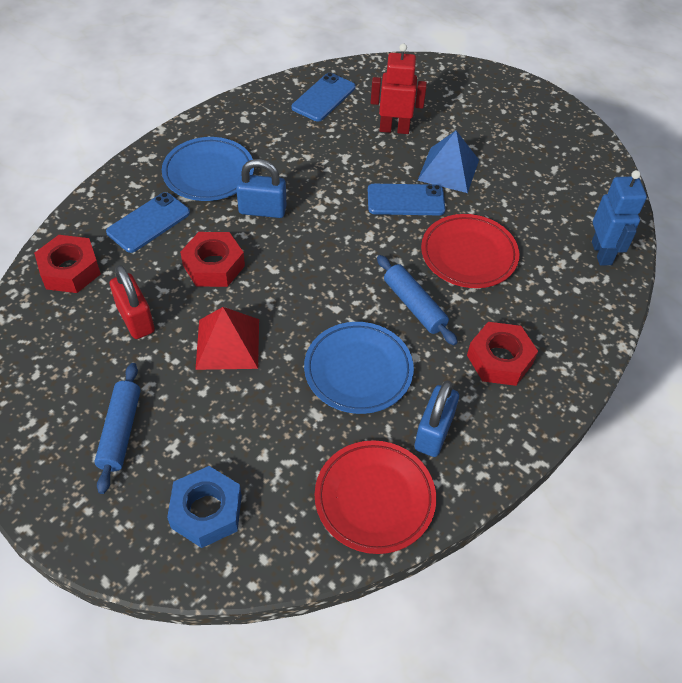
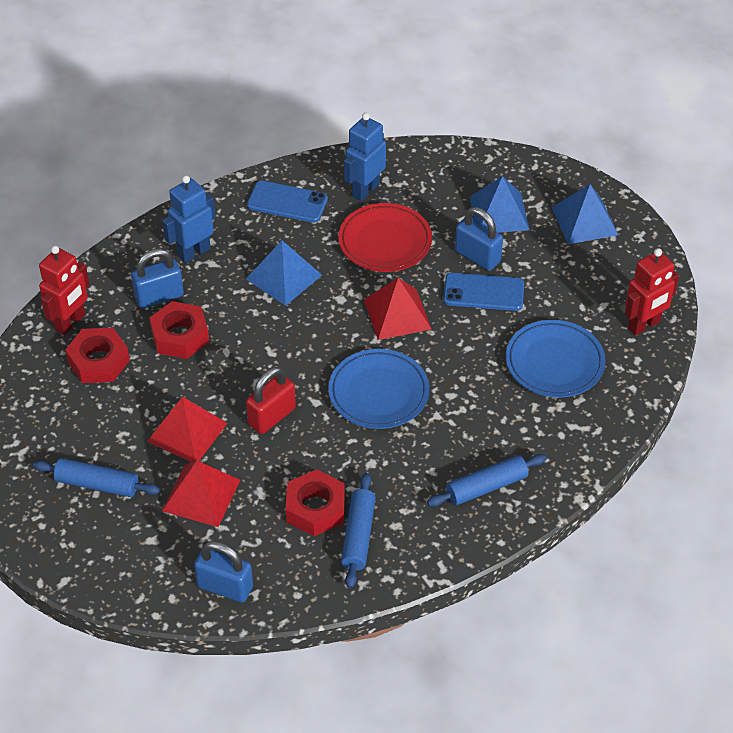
blue nut: [167,466,242,548] = 1 -> none = 0
blue padlock: [236,159,286,218] [414,380,459,457] = 2 -> [131,248,184,309] [194,541,253,602] [455,207,503,270] = 3
blue phone: [106,192,190,253] [292,73,355,122] [368,184,445,215] = 3 -> [247,181,328,223] [443,273,524,311] = 2
blue pyramid: [417,131,479,193] = 1 -> [246,240,322,306] [470,176,530,233] [552,184,618,244] = 3
blue robot: [592,170,647,266] = 1 -> [162,175,215,263] [344,113,386,201] = 2
blue rolling pin: [94,363,141,494] [377,255,458,345] = 2 -> [33,458,160,497] [341,473,376,588] [427,454,547,507] = 3
red plate: [315,440,436,554] [421,214,519,288] = 2 -> [339,203,432,272] = 1
red pyramid: [195,307,259,370] = 1 -> [147,397,227,462] [162,461,240,527] [364,278,431,340] = 3
red robot: [371,44,427,134] = 1 -> [39,246,90,335] [625,248,679,336] = 2

